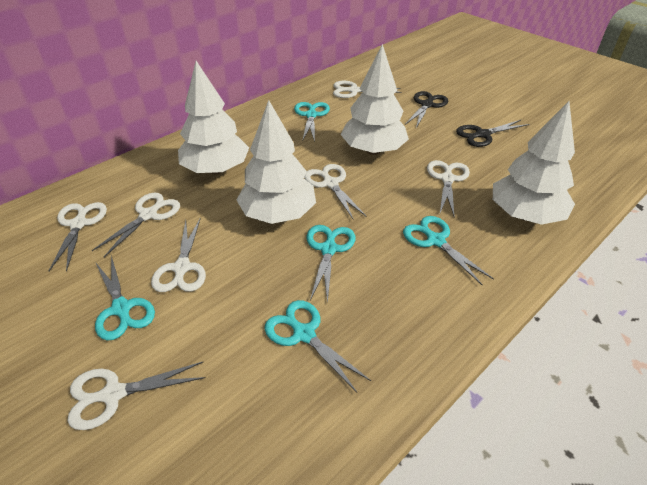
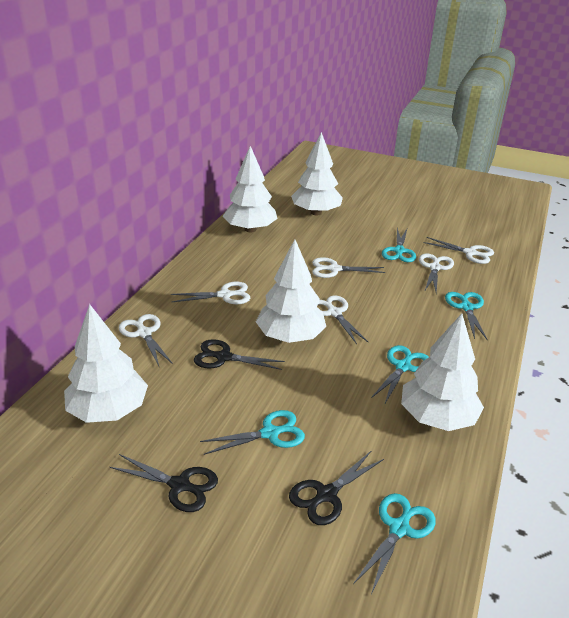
black scissors: [405,91,448,128] [456,120,529,147] = 2 -> [110,454,218,512] [194,339,285,370] [289,450,384,525] = 3
white scissors: [49,202,107,272] [68,362,206,430] [92,193,180,257] [151,218,206,292] [304,164,366,219] [333,81,402,98] [427,160,470,216] = 7 -> [119,314,173,366] [171,282,250,304] [312,257,385,278] [318,295,368,344] [419,253,454,293] [423,237,494,264] = 6
white tree: [178,61,249,174] [236,100,316,224] [340,44,409,155] [493,101,575,225] = 4 -> [64,304,148,423] [223,146,278,232] [256,239,326,343] [291,132,343,216] [401,314,484,431] = 5

